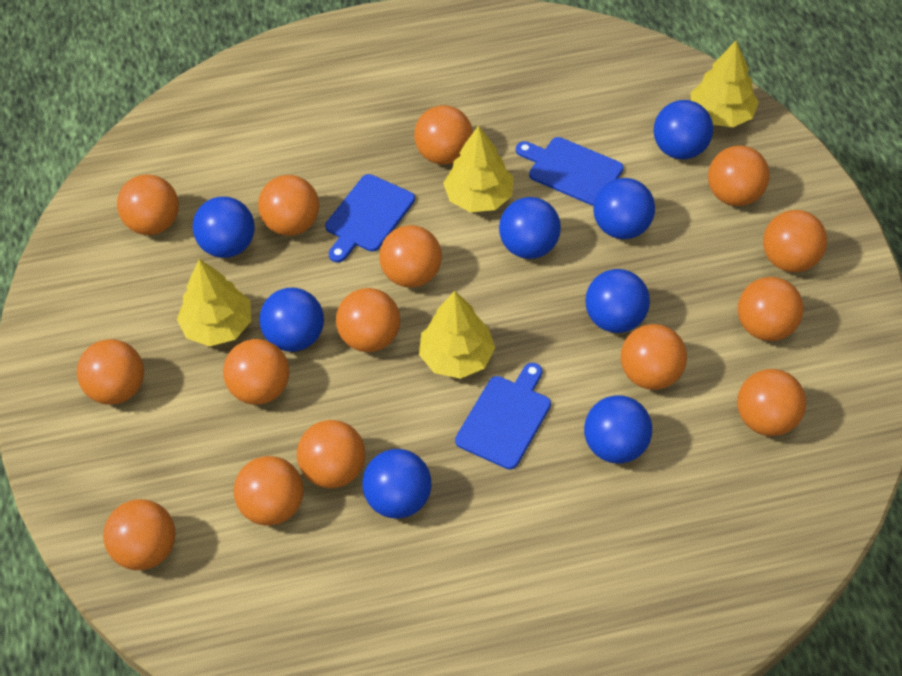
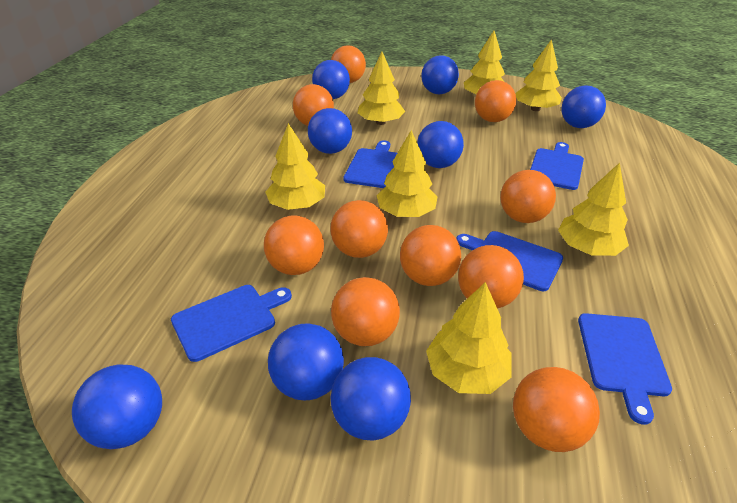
blue cutting board: [325,174,415,263] [455,363,551,470] [516,137,624,206] = 3 -> [171,285,292,362] [343,140,397,188] [456,231,563,291] [530,142,584,190] [578,313,672,425] = 5
orange ball: [77,339,144,405] [103,499,175,570] [117,174,179,235] [223,339,289,405] [234,456,304,526] [258,175,319,236] [297,420,365,488] [336,288,400,352] [379,225,442,288] [414,105,473,165] [621,324,687,390] [708,146,770,206] [737,369,806,436] [738,277,804,341] [763,210,827,272] = 15 -> [264,216,324,275] [293,84,334,126] [330,200,388,258] [331,45,366,83] [331,277,400,346] [400,225,461,286] [458,245,524,309] [475,80,516,122] [500,170,556,223] [513,367,600,452] = 10
yellow tree: [177,259,251,347] [419,291,495,379] [443,125,514,212] [690,41,759,127] = 4 -> [265,123,325,210] [358,52,405,125] [376,130,438,217] [426,282,512,394] [464,31,505,94] [515,39,562,111] [558,162,629,256] = 7

